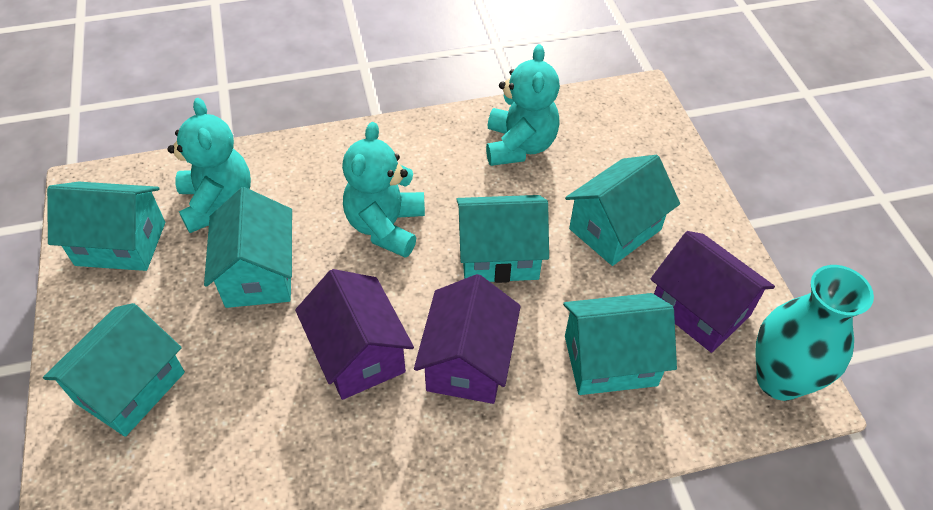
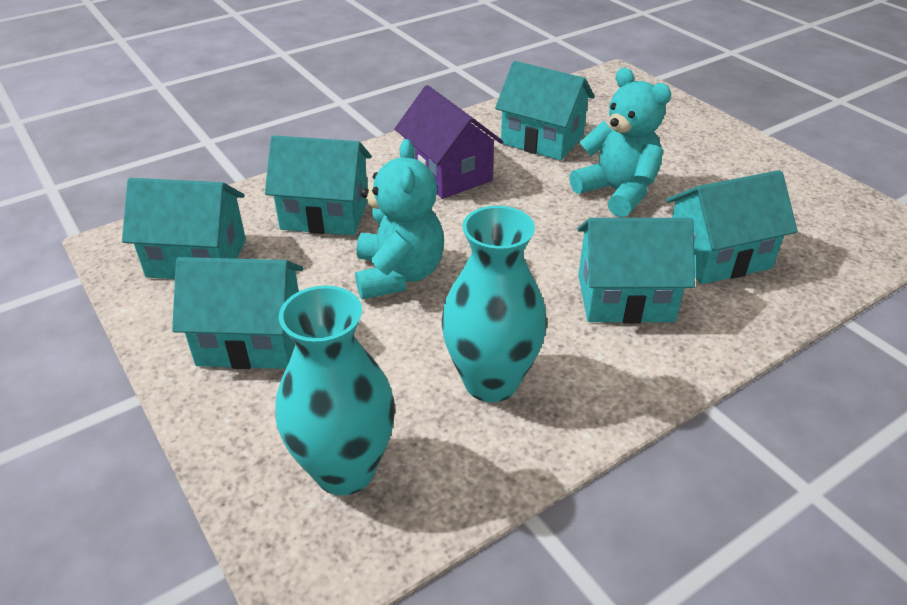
purple house: [295,269,414,400] [414,274,521,404] [651,231,775,353] = 3 -> [395,85,503,199] = 1
turquoise teddy bear: [167,98,251,233] [342,122,425,258] [486,44,560,166] = 3 -> [355,139,444,299] [569,68,671,217] = 2
turquoise vase: [756,265,874,401] = 1 -> [275,285,395,496] [441,206,547,402] = 2

